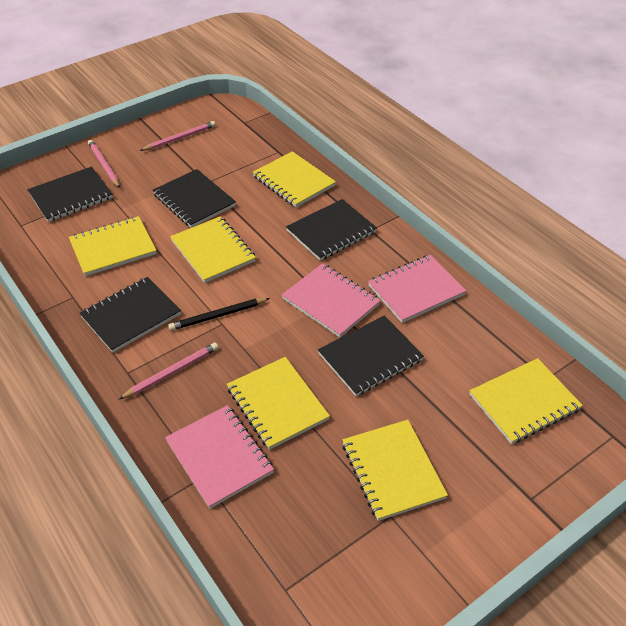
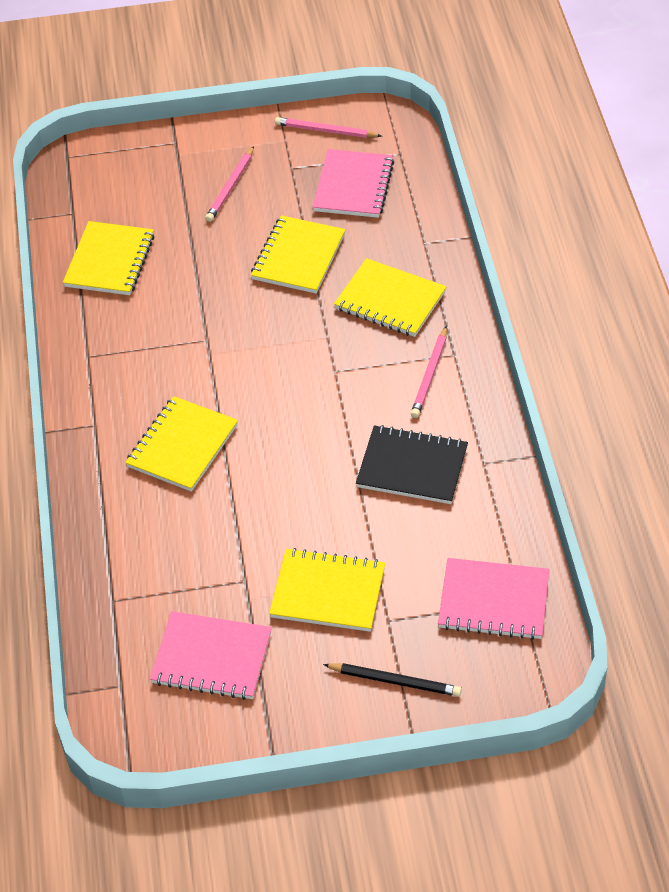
black notebook: [27,166,113,222] [80,277,181,353] [153,169,236,228] [286,199,377,261] [318,316,424,396] = 5 -> [356,425,468,504] = 1
yellow notebook: [69,216,157,276] [170,216,256,283] [227,357,330,450] [253,151,336,207] [342,420,448,521] [469,358,583,444] = 6 -> [63,221,155,295] [125,396,238,492] [251,215,345,294] [269,548,385,632] [334,258,446,337] = 5

